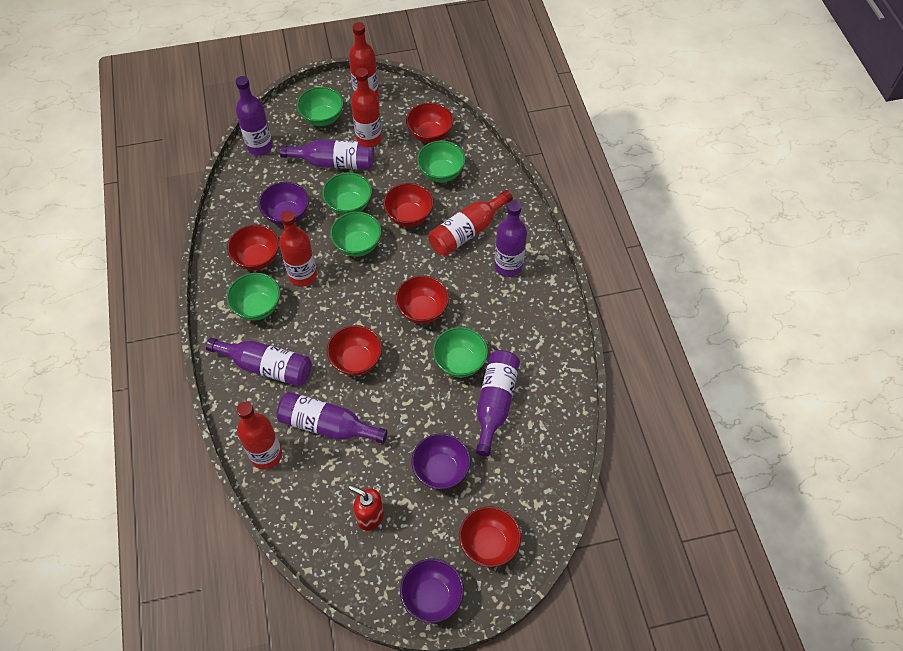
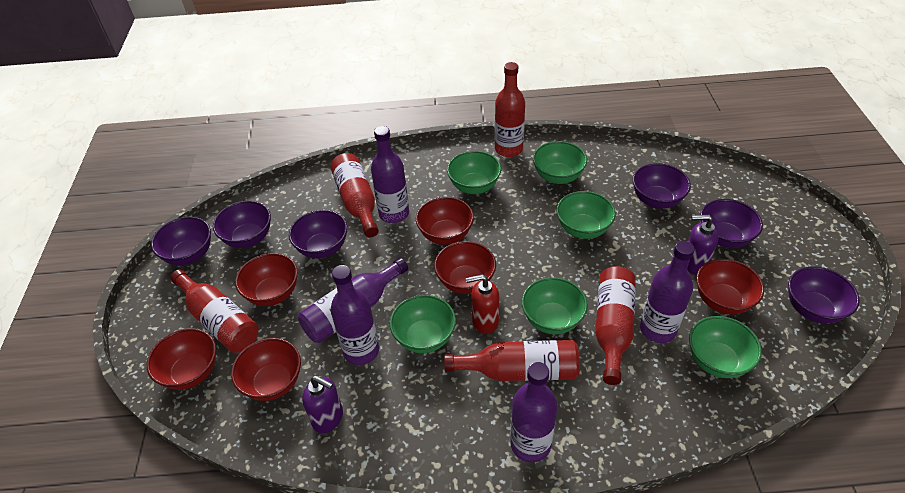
purple bottle: [206,338,311,386] [236,76,273,155] [277,392,388,444] [280,140,374,170] [476,350,520,457] [494,201,527,277] = 6 -> [298,258,408,343] [331,265,379,365] [371,126,409,223] [510,362,558,462] [640,241,695,343] = 5
purple bowl: [258,182,309,225] [400,559,464,623] [411,433,471,490] = 3 -> [151,217,211,265] [213,201,271,248] [289,210,348,259] [633,163,691,209] [700,199,763,248] [788,266,860,324] = 6
purple soap dispenser: none = 0 -> [302,376,343,433] [687,215,718,275] = 2

